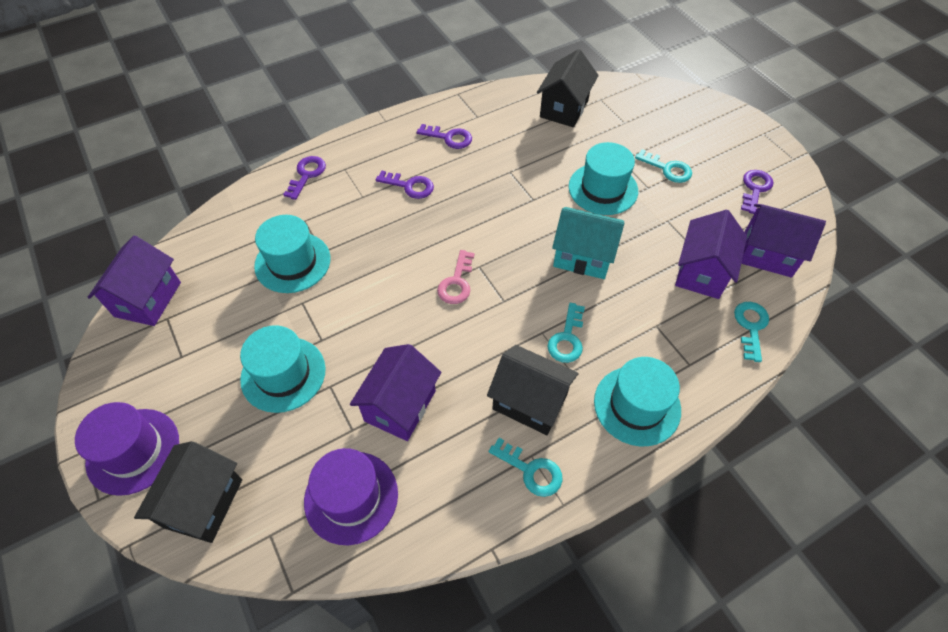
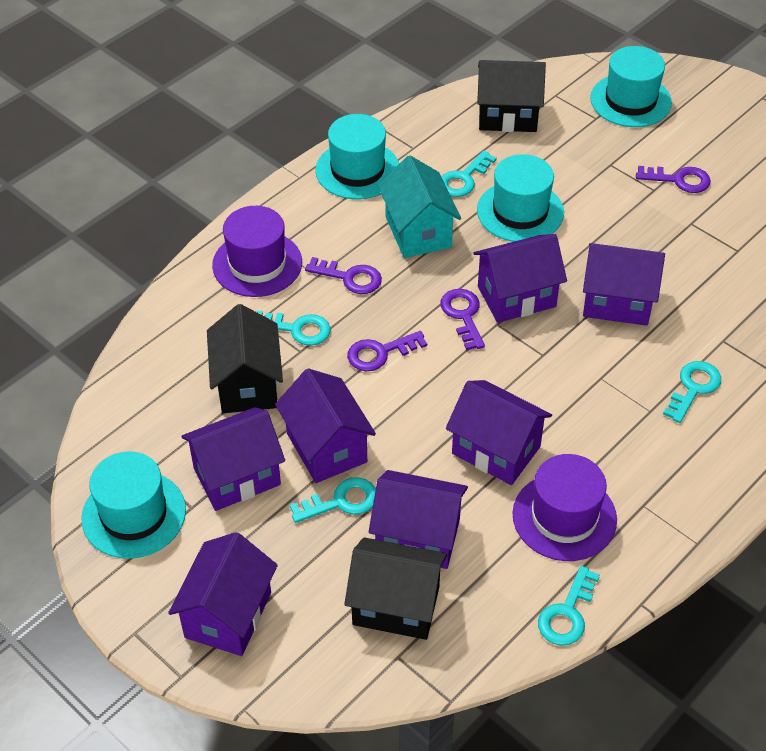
pink key: [437,250,475,304] = 1 -> none = 0
purple house: [88,236,181,326] [350,344,441,441] [675,210,747,299] [741,204,826,277] = 4 -> [168,532,278,656] [181,407,285,511] [275,368,376,483] [369,470,468,569] [446,380,552,485] [474,234,567,323] [583,243,665,326] = 7
turquoise key: [489,438,563,497] [547,303,585,363] [635,149,692,183] [734,302,769,362] = 4 -> [256,311,331,346] [290,477,376,523] [441,151,497,197] [538,566,600,646] [663,361,721,423] = 5

